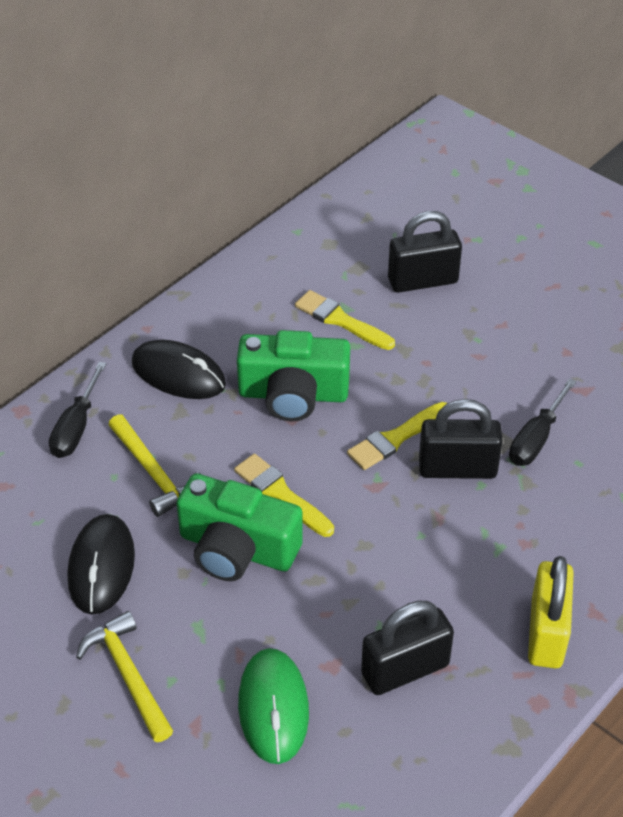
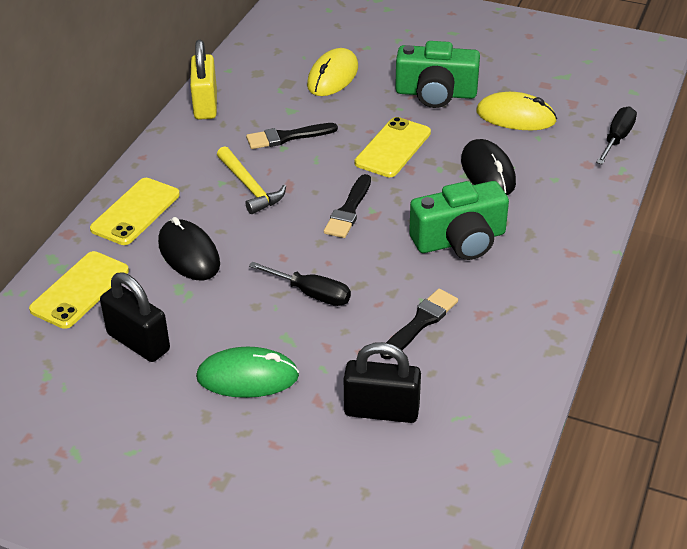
black brush: none = 0 -> [246,123,338,149] [324,174,371,238] [380,289,458,359] = 3
black padlock: [361,601,454,695] [388,211,462,293] [419,399,503,479] = 3 -> [100,272,170,362] [344,342,421,423] = 2
yellow brush: [234,453,334,537] [295,290,395,350] [347,402,447,470] = 3 -> none = 0
yellow hammer: [76,611,173,742] [109,414,200,517] = 2 -> [217,146,286,214] = 1
yellow mouse: none = 0 -> [307,48,358,96] [476,92,557,130] = 2
yellow phone: none = 0 -> [29,251,129,329] [90,178,180,245] [355,117,431,177] = 3

